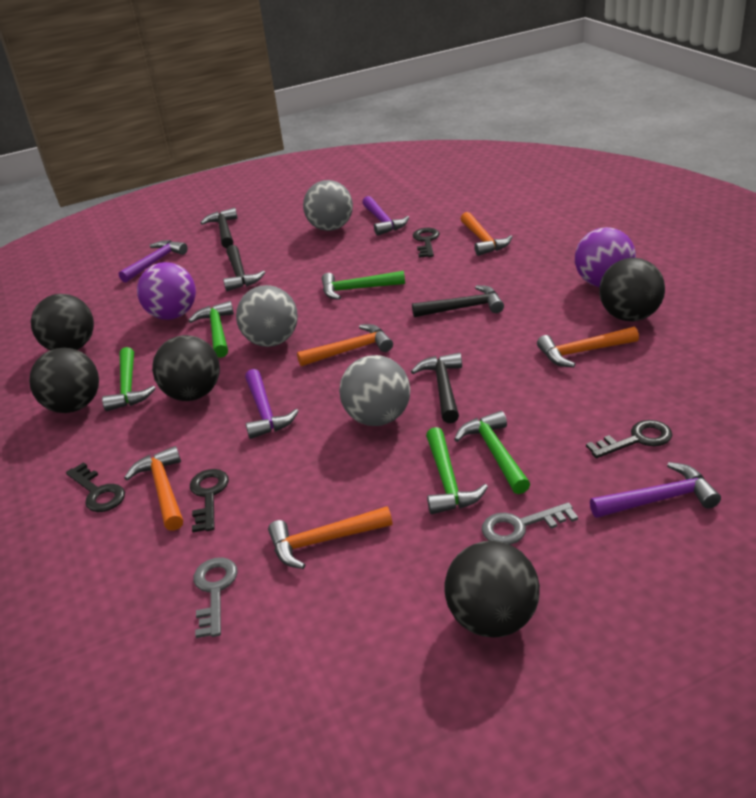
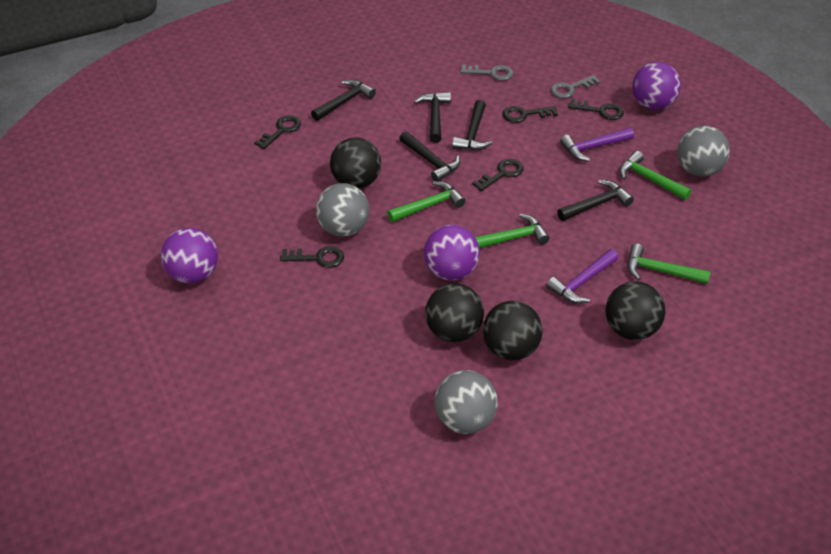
black ball: [29,348,99,413] [31,294,94,350] [152,335,220,401] [445,541,540,638] [599,258,665,321] = 5 -> [330,137,381,189] [425,284,484,342] [483,301,543,361] [605,281,665,340] = 4
black hammer: [200,208,238,248] [223,245,265,291] [411,353,462,423] [412,285,504,317] = 4 -> [311,79,376,121] [399,131,460,181] [414,92,451,143] [452,100,492,151] [557,180,634,221] = 5
black key: [66,462,125,512] [190,469,229,532] [413,228,440,258] [586,420,672,458] = 4 -> [254,115,301,149] [280,246,344,268] [472,159,524,191] [502,106,558,123] [568,99,624,120] = 5
green hammer: [102,347,155,411] [188,301,234,358] [322,271,405,300] [426,427,488,515] [454,411,530,494] = 5 -> [387,181,466,222] [475,214,549,248] [619,151,691,200] [628,244,711,284] = 4
orange hammer: [124,446,183,531] [268,506,392,569] [297,324,393,366] [461,212,512,256] [537,327,639,367] = 5 -> none = 0
purple ball: [137,262,196,320] [575,227,636,287] = 2 -> [161,228,218,284] [424,225,480,280] [632,62,681,110] = 3
purple hammer: [119,240,187,283] [245,369,299,439] [362,196,410,236] [590,462,721,518] = 4 -> [546,249,618,304] [560,128,634,161] = 2

